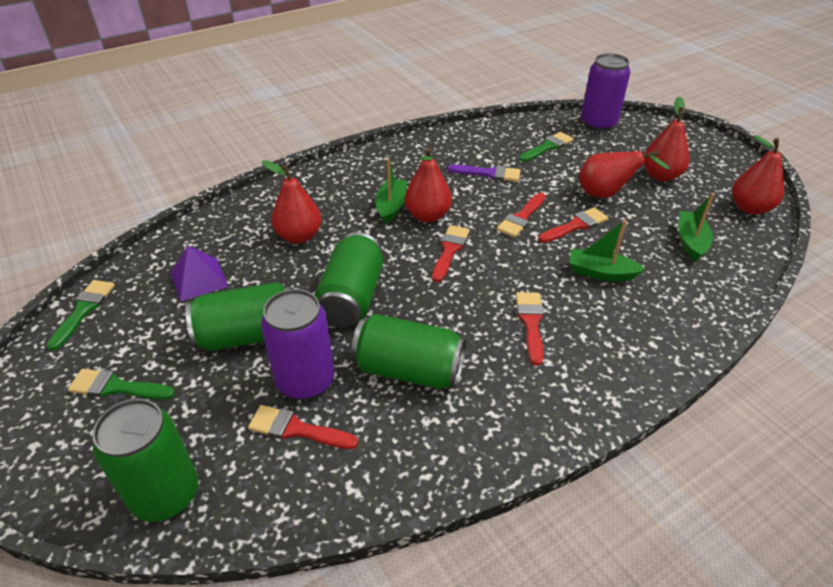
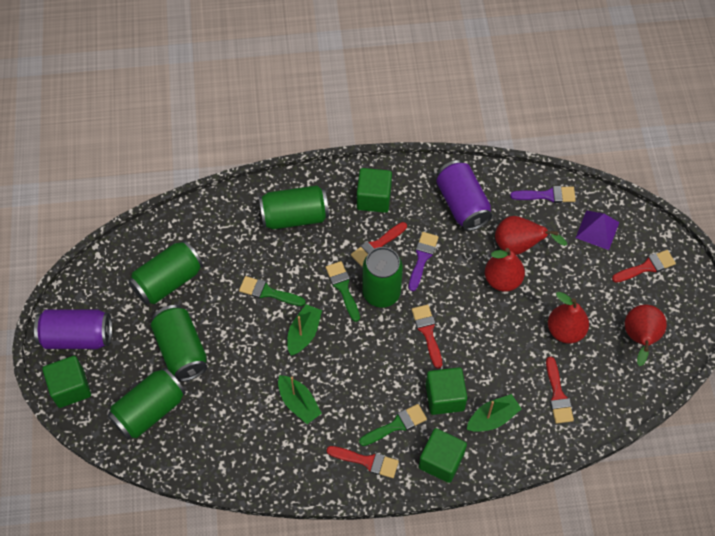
green can: [92,399,198,522] [185,282,290,351] [315,232,383,327] [351,314,466,389] = 4 -> [108,367,186,440] [128,240,203,305] [151,305,207,382] [259,185,329,229] [363,247,403,308] = 5
green cube: none = 0 -> [42,356,91,408] [357,168,392,213] [419,428,467,483] [426,367,467,415] = 4
purple brush: [447,164,521,182] = 1 -> [409,232,439,291] [510,186,576,203] = 2
red pear: [262,160,322,243] [405,147,452,222] [579,151,670,198] [644,97,690,182] [732,135,784,215] = 5 -> [485,248,525,292] [495,216,567,255] [548,292,589,344] [625,304,667,366] = 4

